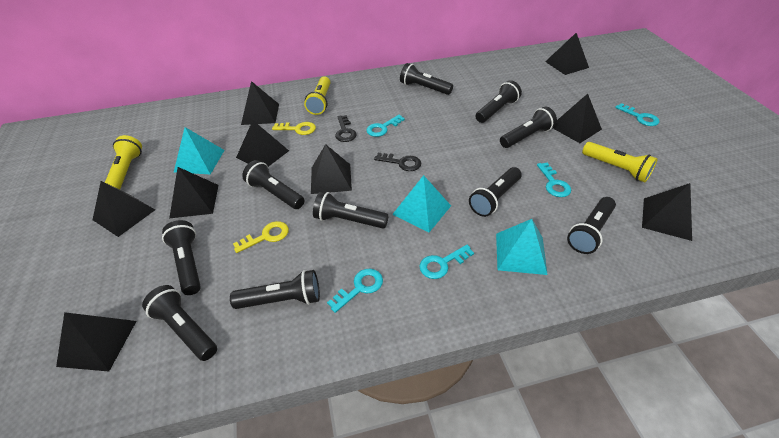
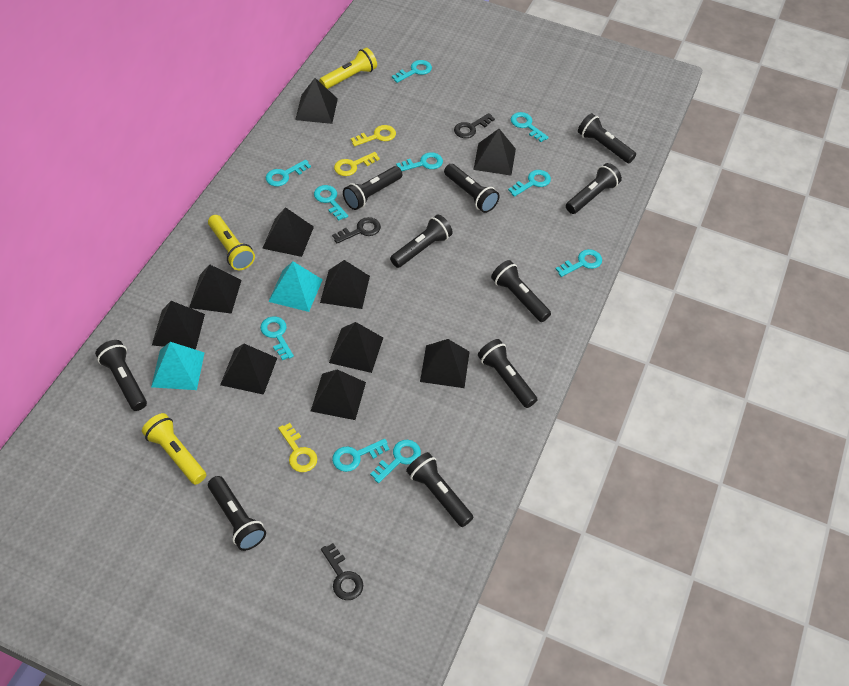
black key: [335,115,357,142] [374,153,421,171] = 2 -> [321,543,363,600] [332,217,381,243] [454,113,495,138] = 3
black pyramid: [56,312,137,371] [92,181,155,237] [169,167,218,218] [236,120,289,167] [241,81,279,125] [311,144,352,194] [545,33,589,75] [553,94,602,143] [642,183,692,241] = 9 -> [152,301,205,350] [189,264,241,314] [220,344,277,395] [262,207,314,257] [295,78,338,124] [311,369,366,420] [320,260,370,309] [329,322,383,373] [420,339,469,388] [473,129,516,175] = 10
turquoise key: [327,269,383,313] [366,115,405,137] [419,245,474,279] [537,163,571,197] [615,103,660,126] = 5 -> [260,316,294,360] [266,159,311,186] [314,185,348,220] [332,439,390,472] [370,440,421,483] [392,60,432,83] [396,152,443,171] [508,170,551,197] [511,112,549,142] [556,249,602,277] = 10
turquoise pyramid: [174,127,224,175] [392,175,451,232] [496,219,548,275] = 3 -> [151,342,204,390] [268,261,323,312] = 2
yellow key: [233,221,289,253] [272,122,316,135] = 2 -> [278,423,317,472] [334,152,380,176] [351,125,396,146] = 3

